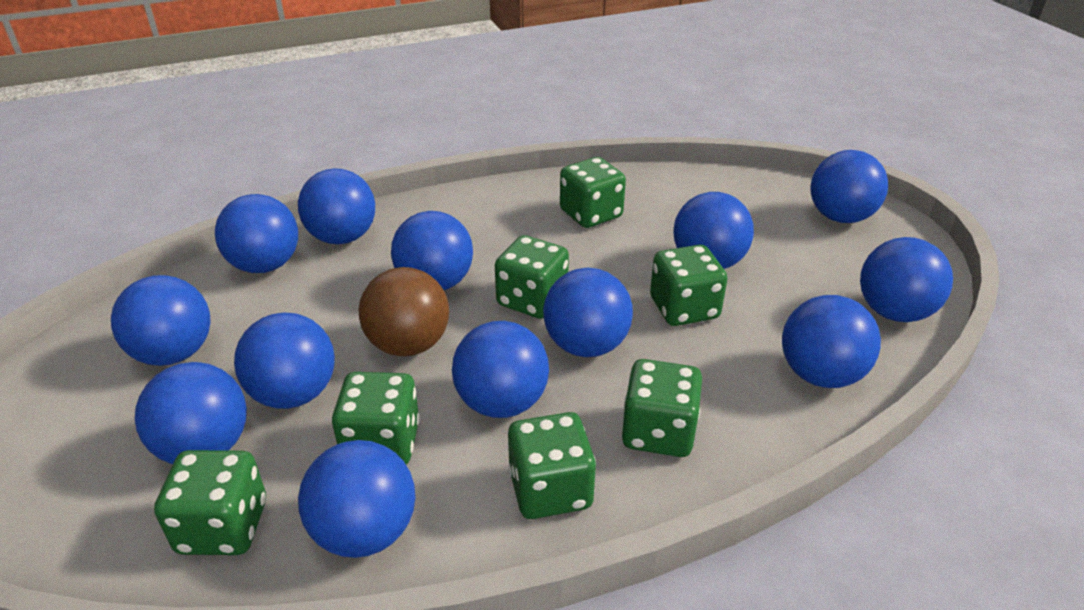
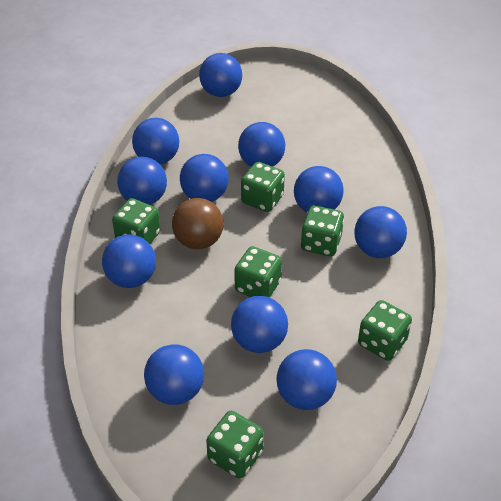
blue ball: [111,275,211,366] [135,362,247,464] [215,194,298,273] [234,312,335,409] [298,168,375,244] [298,440,415,558] [391,211,473,290] [452,321,549,418] [543,268,633,357] [673,192,754,269] [782,295,881,388] [810,150,888,223] [860,237,953,322] = 13 -> [102,234,156,288] [117,157,167,205] [132,118,179,165] [144,344,204,405] [180,154,229,202] [199,53,242,97] [231,296,288,353] [238,122,285,167] [277,349,337,410] [294,166,344,212] [354,206,407,258] = 11
green dice: [154,450,266,555] [332,372,420,464] [495,235,569,319] [508,412,596,519] [560,157,626,228] [622,359,702,457] [650,245,727,326] = 7 -> [112,198,161,244] [206,411,264,479] [234,246,282,298] [241,162,285,212] [301,205,344,256] [358,300,412,361] = 6

